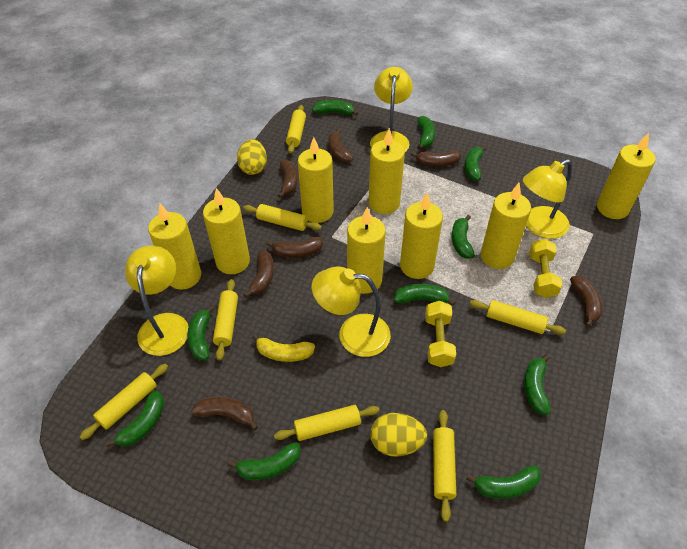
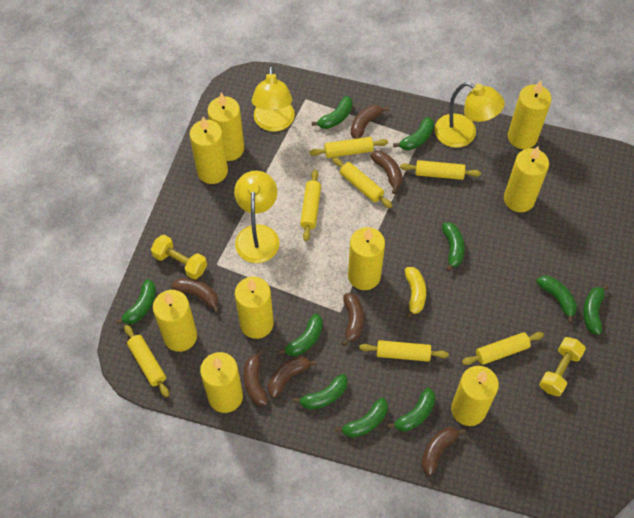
yellow candle: [148,204,201,290] [203,188,250,274] [298,137,334,223] [347,207,386,294] [369,128,405,214] [400,192,443,279] [481,183,531,269] [597,133,656,219] = 8 -> [153,290,197,352] [190,117,228,184] [200,352,243,413] [207,93,244,161] [235,277,274,339] [348,227,385,290] [451,366,499,426] [504,146,549,212] [508,81,552,149] = 9
yellow egg: [237,139,267,175] [370,413,427,457] = 2 -> none = 0
yellow lamp: [125,245,189,356] [312,266,391,357] [370,67,413,152] [523,159,572,239] = 4 -> [234,171,279,263] [252,66,295,132] [435,82,505,148] = 3

